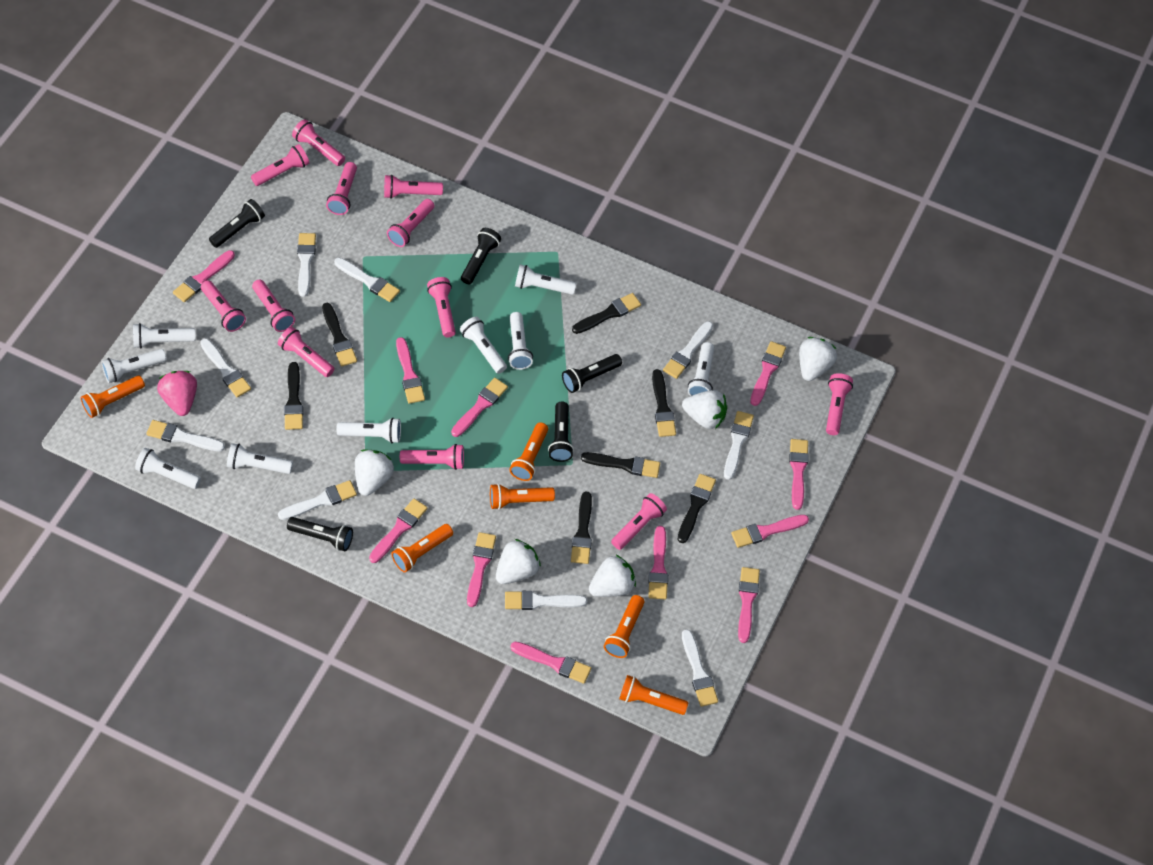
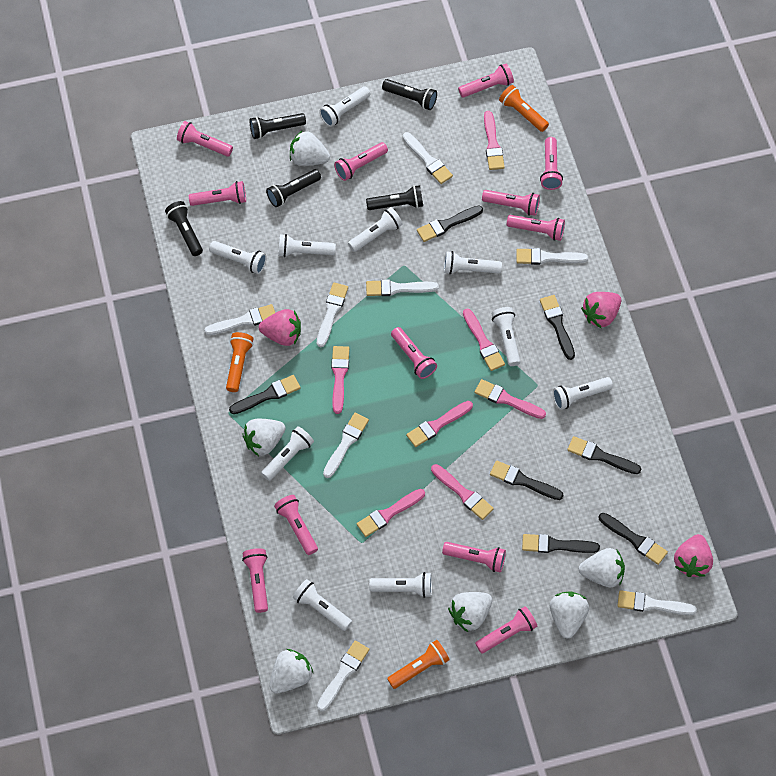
orange flashlight: [81,376,145,418] [391,524,453,573] [490,483,555,510] [510,422,548,481] [604,595,645,658] [619,675,689,715] = 6 -> [226,332,254,392] [387,640,450,689] [499,85,549,132] = 3
pink brush: [173,250,235,302] [369,498,428,563] [396,337,425,404] [451,378,508,437] [467,532,496,607] [510,642,591,684] [648,526,668,599] [731,515,809,548] [738,567,760,643] [750,341,786,406] [789,439,809,510] = 11 -> [331,346,349,414] [357,489,425,537] [406,401,473,447] [431,464,494,520] [463,309,505,371] [475,379,546,419] [484,111,505,170] = 7
pink strawberry: [157,371,197,416] = 1 -> [259,309,301,346] [581,292,621,328] [674,534,713,577] = 3
white brush: [146,420,225,451] [200,338,251,397] [278,480,357,520] [297,233,316,297] [334,258,400,302] [505,591,587,610] [663,321,713,379] [682,629,718,707] [724,411,754,480] = 9 -> [204,304,275,335] [317,283,348,347] [317,640,369,712] [323,413,369,478] [366,279,439,296] [403,132,453,184] [516,248,588,265] [618,590,697,615] = 8
white flashlight: [101,349,167,383] [133,323,196,348] [135,448,201,489] [227,443,293,474] [336,418,401,443] [460,317,507,374] [508,312,533,370] [515,264,576,295] [688,342,714,396] = 9 -> [209,241,267,274] [261,426,314,481] [278,234,336,257] [293,579,352,631] [319,87,370,127] [348,207,403,252] [369,572,432,598] [444,251,502,274] [492,307,521,366] [553,377,613,410] = 10
white strawberry: [355,450,394,496] [496,539,541,584] [589,555,636,597] [682,390,727,429] [799,337,837,381] = 5 -> [242,419,285,456] [270,649,313,693] [290,131,330,166] [448,592,492,632] [550,591,589,638] [579,548,625,587] = 6

